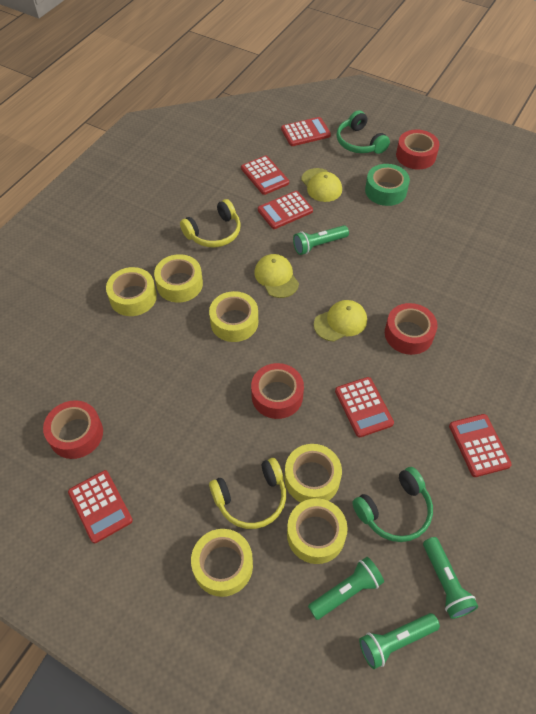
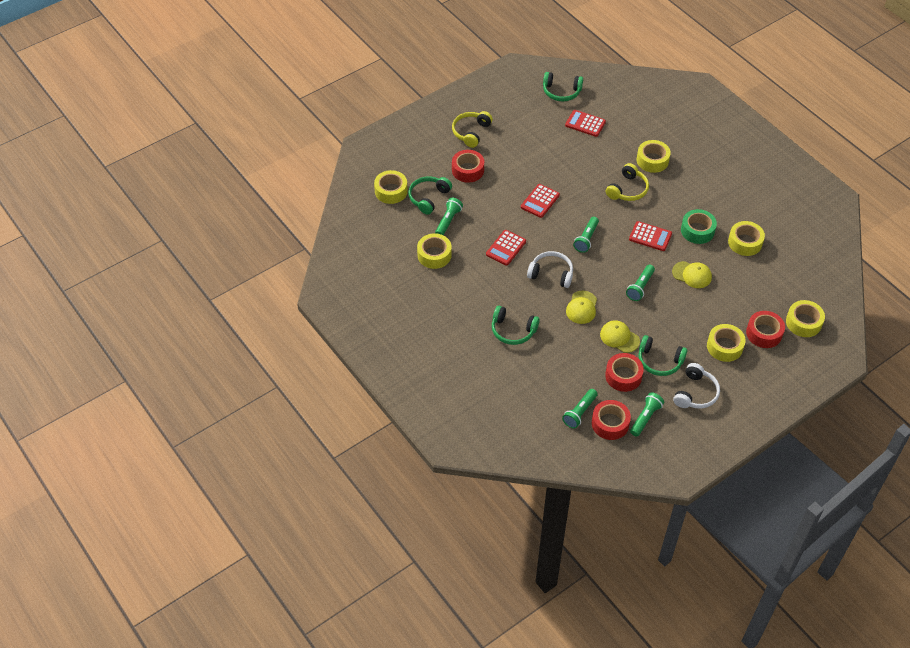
green flashlight: [293,225,349,255] [308,557,384,620] [359,613,440,669] [423,537,478,619] = 4 -> [435,198,463,235] [562,389,598,429] [573,217,599,253] [626,265,655,301] [630,392,664,437] = 5
green headphones: [337,110,390,154] [352,467,433,542] = 2 -> [408,176,452,215] [492,306,540,345] [543,72,583,101] [639,335,687,376] = 4
red calculator: [68,470,133,543] [241,156,289,195] [258,191,313,229] [281,117,331,146] [335,377,394,437] [449,414,512,477] = 6 -> [486,230,526,266] [521,184,560,218] [565,110,606,137] [629,221,672,251] = 4
white headphones: none = 0 -> [527,251,573,288] [673,363,720,408] = 2

